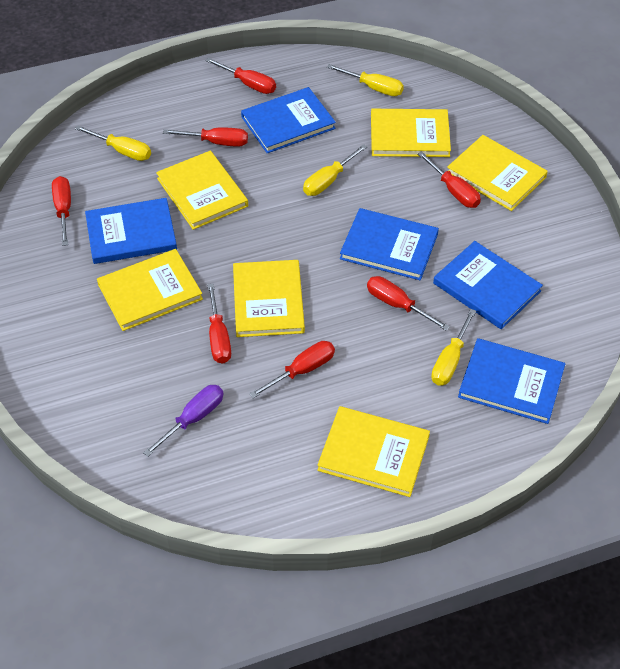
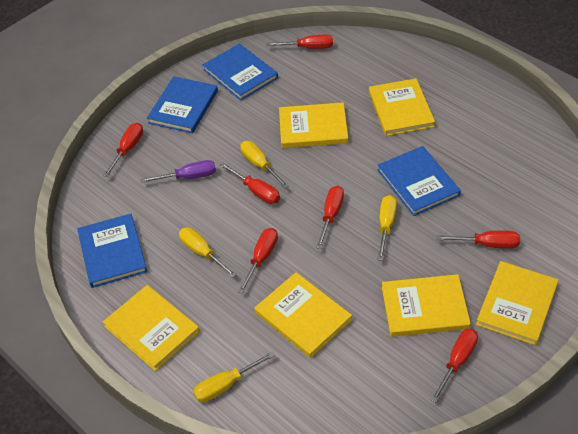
blue book: [85,198,177,264] [241,87,336,153] [340,208,439,280] [433,241,543,329] [458,338,565,424] = 5 -> [78,214,148,288] [147,76,218,133] [203,44,278,101] [377,146,461,216] = 4

